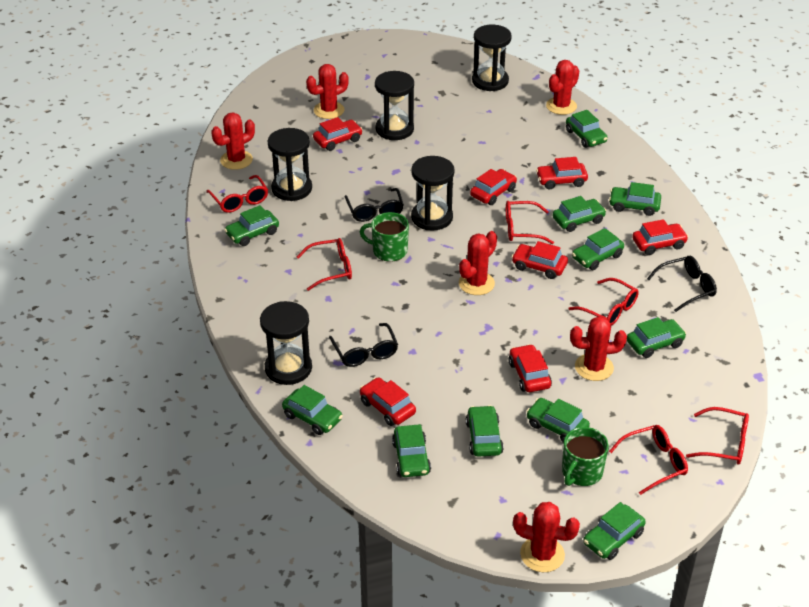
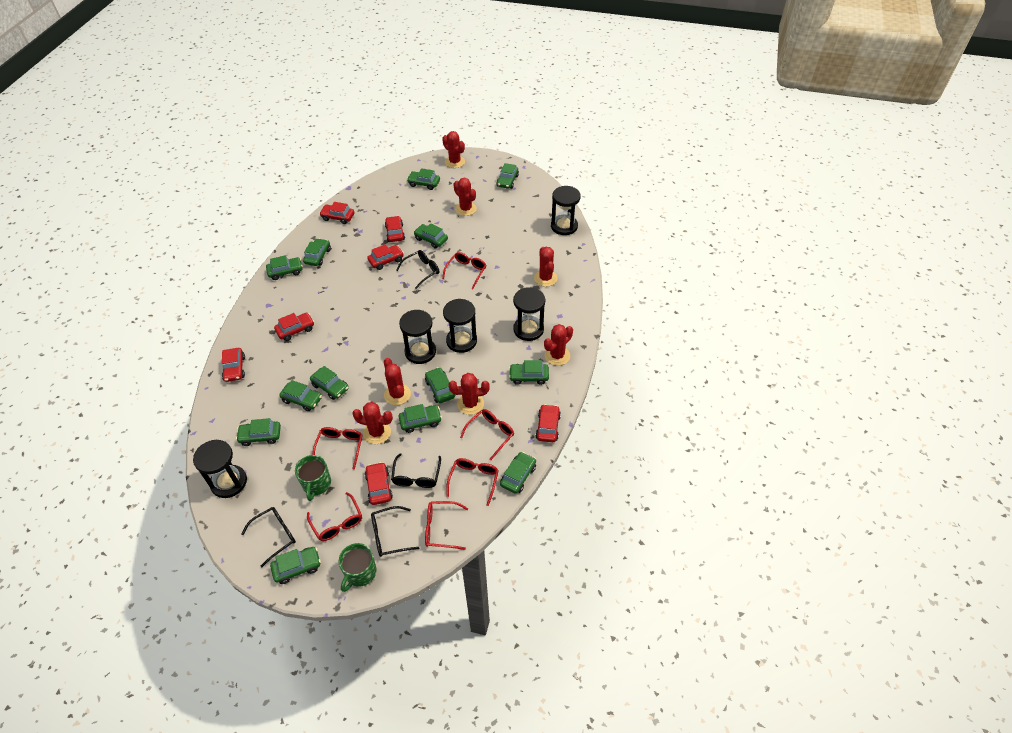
black glasses: [329,323,398,367] [345,188,404,222] [647,256,717,312] = 3 -> [241,507,296,567] [371,506,419,557] [391,453,441,488] [396,250,439,289] = 4
green car: [225,205,279,246] [282,385,343,435] [392,424,431,477] [466,405,504,457] [526,398,590,443] [552,196,606,232] [566,110,608,148] [572,228,624,270] [583,502,646,560] [609,182,661,216] [627,317,686,358] = 11 -> [236,418,281,446] [266,255,303,280] [270,547,321,584] [279,380,322,411] [303,238,331,266] [310,366,349,400] [399,404,442,433] [407,168,440,190] [414,223,448,248] [425,367,455,403] [496,163,519,189] [500,452,536,494] [509,360,549,385] = 13
red cactus: [211,112,255,170] [306,64,349,119] [459,231,497,295] [513,502,580,572] [546,60,579,115] [570,316,627,381] = 6 -> [352,402,393,444] [384,358,411,405] [442,131,465,168] [449,373,490,415] [453,178,477,216] [534,247,558,287] [544,324,573,366] = 7

